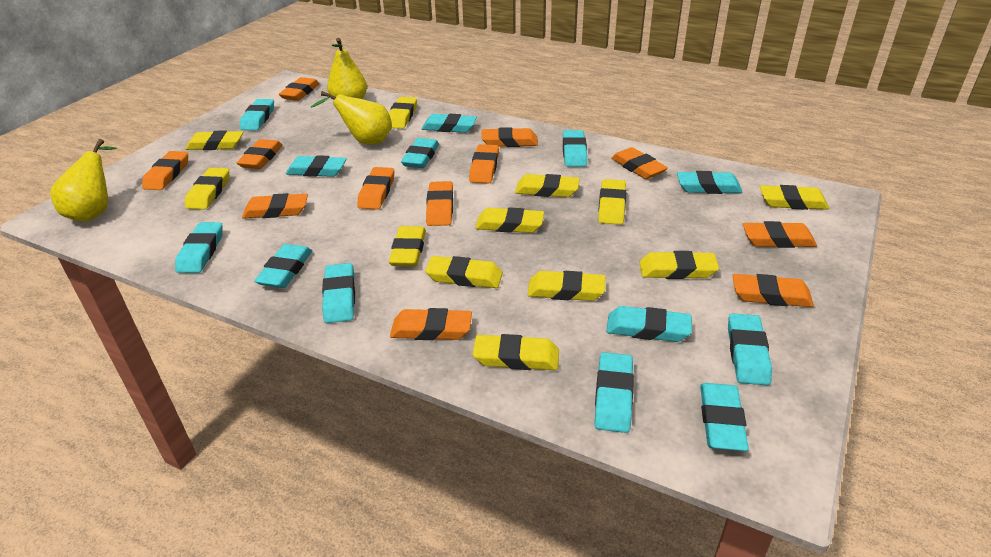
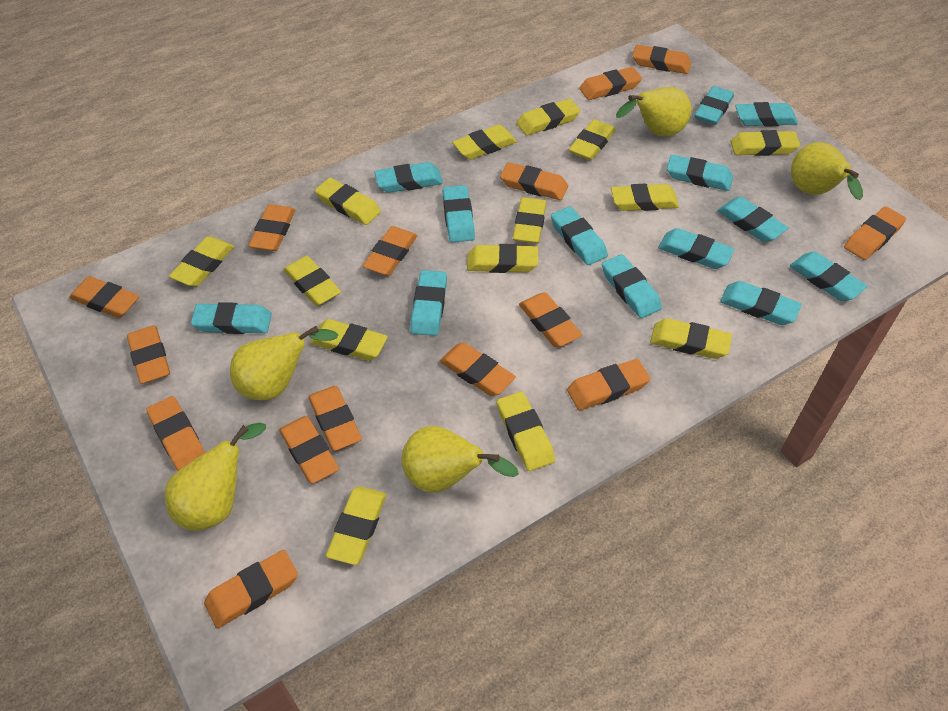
orange eraser: [142,151,188,190] [237,139,282,169] [242,193,308,219] [279,77,320,101] [357,167,394,210] [390,308,472,340] [426,181,453,226] [469,144,499,183] [481,127,538,147] [611,147,668,179] [732,274,814,307] [742,221,817,248] = 12 -> [69,276,139,318] [127,325,170,384] [146,396,205,471] [204,550,298,628] [248,204,295,251] [279,416,339,484] [308,386,362,451] [363,226,417,276] [440,342,516,396] [500,162,568,200] [519,292,582,347] [567,359,650,410] [579,67,642,100] [632,45,691,74] [844,206,906,260] = 15
yellow eraser: [185,168,229,210] [186,130,243,150] [389,97,417,129] [389,226,426,266] [425,256,503,288] [473,334,559,370] [475,207,544,233] [515,174,580,197] [527,271,605,301] [598,179,626,225] [639,251,719,279] [760,185,829,210] = 12 -> [169,236,234,287] [283,256,341,306] [310,319,388,361] [315,178,381,225] [326,486,386,565] [452,125,517,160] [467,244,538,273] [497,392,555,471] [513,197,547,244] [516,99,580,136] [569,119,616,160] [611,183,679,211] [650,318,732,359] [730,130,800,156] = 14
yellow pear: [50,139,117,222] [311,91,392,145] [327,38,367,100] = 3 -> [165,423,266,531] [230,326,339,400] [402,426,519,493] [616,87,691,137] [791,142,863,200] = 5

